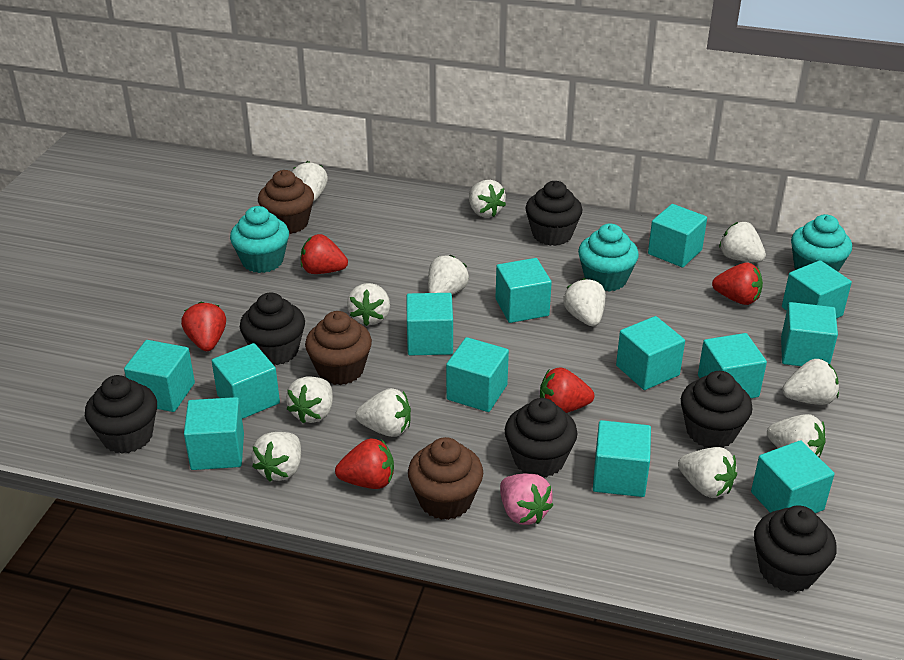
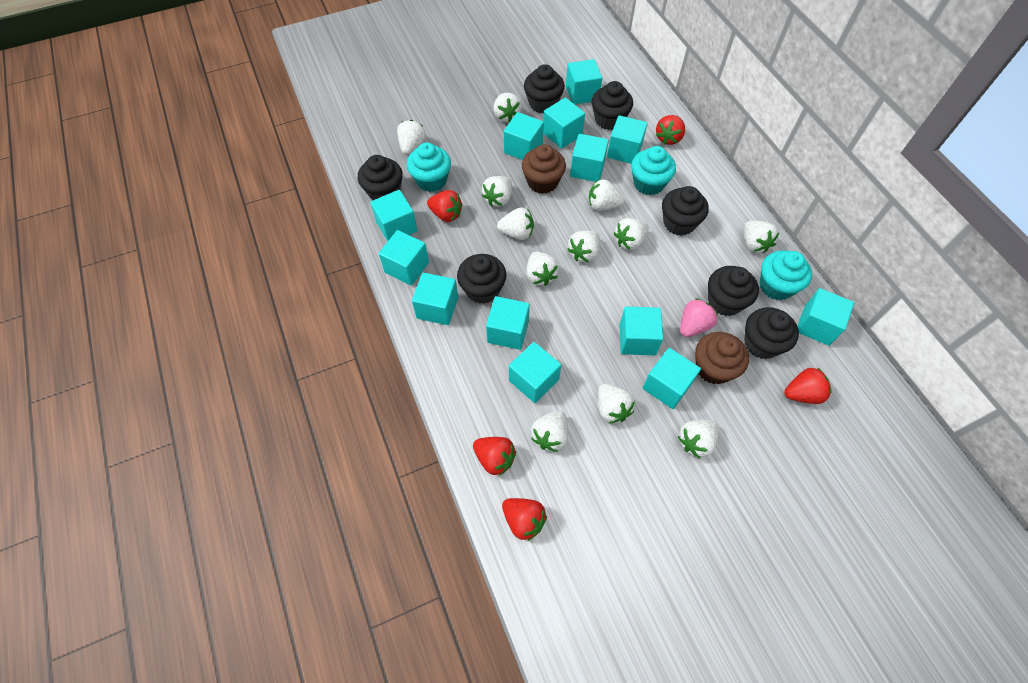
black cupcake: [85,375,157,454] [240,292,305,365] [505,398,578,477] [525,181,582,246] [681,371,753,448] [754,505,836,592] = 6 -> [358,155,403,201] [457,254,507,304] [524,64,565,113] [592,81,633,130] [662,186,709,236] [708,266,759,316] [744,307,799,359] = 7
brown cupcake: [258,170,314,234] [305,311,372,385] [408,437,483,520] = 3 -> [522,144,566,194] [695,332,749,384] = 2

